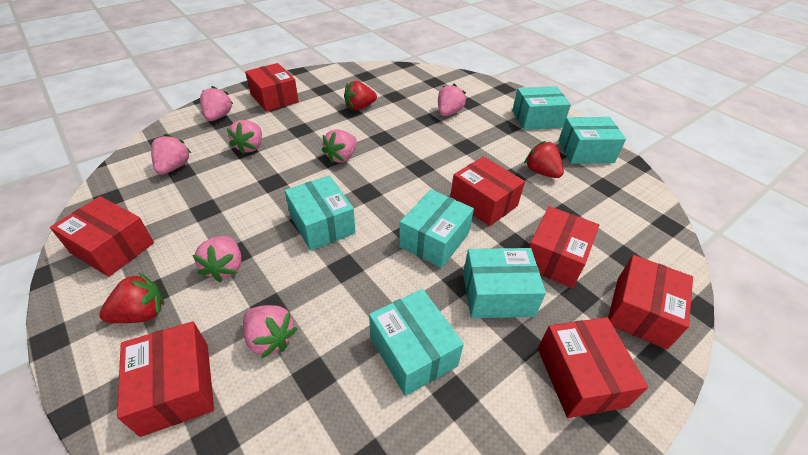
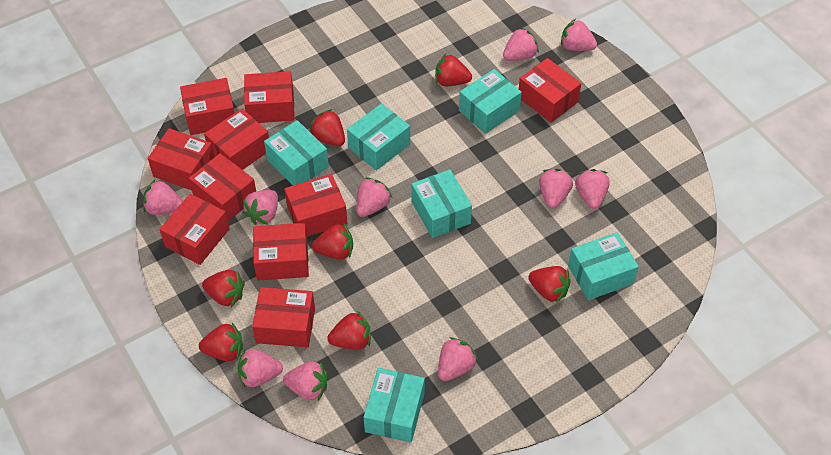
pink strawberry: [151,134,191,175] [193,236,241,282] [200,86,233,121] [227,120,262,154] [243,305,297,359] [322,129,357,163] [438,84,466,116] = 7 -> [143,180,183,215] [238,349,283,387] [242,190,278,225] [283,362,327,401] [356,177,392,217] [438,337,478,381] [503,27,539,61] [539,169,573,209] [561,19,597,51] [575,169,610,209] = 10
red box: [50,196,154,277] [117,321,214,437] [245,63,299,112] [450,156,525,226] [529,206,599,288] [538,317,648,418] [608,255,693,350] = 7 -> [148,128,214,190] [160,194,230,265] [180,78,234,135] [189,153,256,221] [204,109,269,170] [244,71,295,123] [252,287,315,347] [253,223,309,281] [284,174,347,237] [519,58,581,123] = 10
red strawberry: [99,273,164,323] [344,81,377,110] [524,141,564,178] = 3 -> [199,323,243,361] [202,270,245,307] [309,109,345,146] [312,223,353,260] [328,311,371,349] [435,54,472,86] [528,266,571,303] = 7

